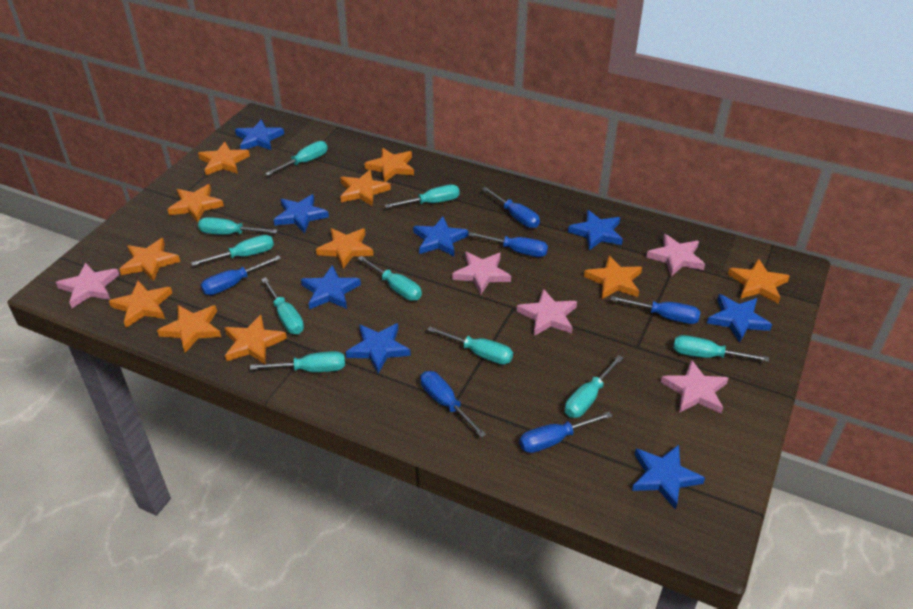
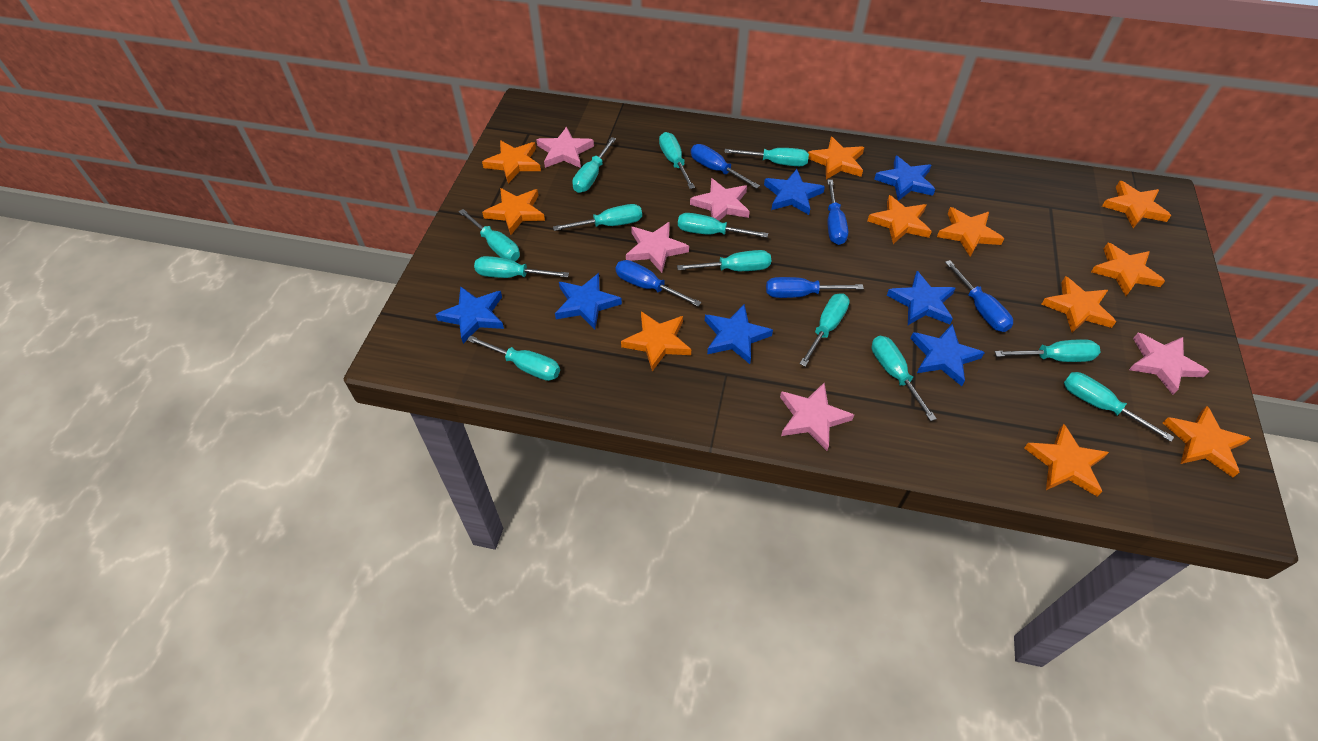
blue screwdriver: [201,255,281,295] [420,371,486,438] [468,232,548,257] [482,187,540,228] [519,411,612,453] [611,296,701,324] = 6 -> [615,260,701,306] [691,144,760,189] [766,277,864,298] [827,180,848,245] [945,260,1013,332] = 5
blue star: [235,119,284,151] [274,194,329,233] [301,265,361,309] [346,323,411,373] [413,217,468,256] [568,210,623,250] [632,445,705,510] [707,294,772,343] = 8 -> [435,286,504,344] [555,273,622,329] [705,304,773,364] [764,169,825,215] [874,156,935,201] [887,271,956,325] [910,324,985,386] = 7
turquoise screwdriver: [191,235,274,266] [198,217,278,235] [250,351,345,372] [261,277,304,334] [265,141,328,176] [358,256,422,301] [385,184,460,208] [427,327,513,365] [565,355,623,418] [673,335,769,362] = 10 -> [459,209,520,261] [467,335,560,381] [474,256,569,278] [553,204,642,231] [572,137,616,193] [659,132,695,189] [677,250,771,271] [678,213,768,238] [724,148,809,166] [800,293,850,367] [872,336,937,421] [994,339,1100,362] [1064,372,1174,442] = 13

